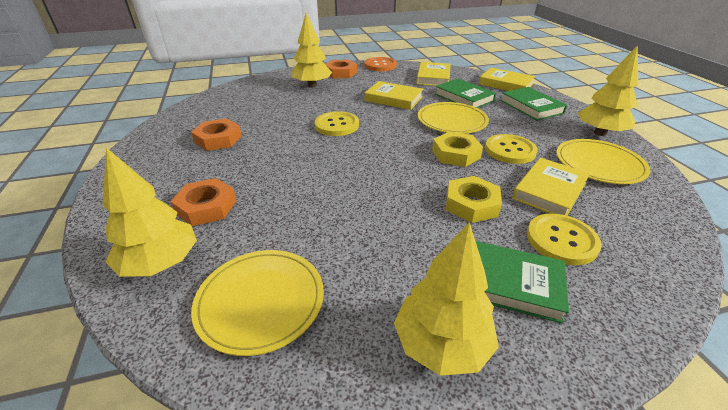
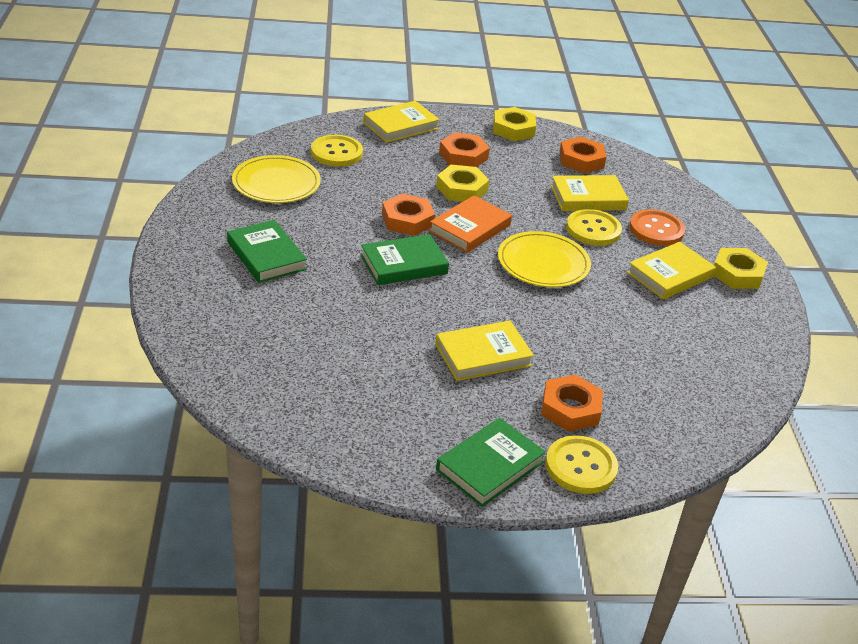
orange book: none = 0 -> [429,195,512,253] = 1
orange nut: [171,178,237,226] [191,119,242,151] [325,60,357,78] = 3 -> [382,193,435,236] [439,132,490,167] [541,375,603,432] [559,137,607,173] = 4
yellow nut: [432,132,483,167] [446,176,502,223] = 2 -> [436,165,489,202] [493,107,536,141] [714,248,768,289] = 3
yellow plate: [191,250,324,356] [418,102,489,134] [556,139,650,184] = 3 -> [232,155,321,203] [498,231,591,287] = 2
yellow tree: [103,148,197,277] [291,13,332,87] [394,222,499,376] [578,45,638,136] = 4 -> none = 0

